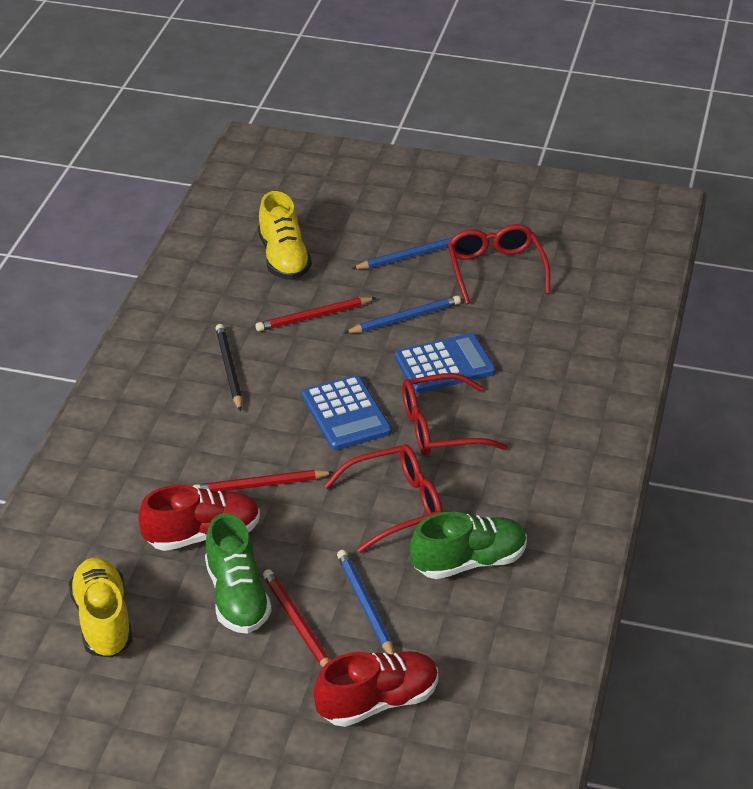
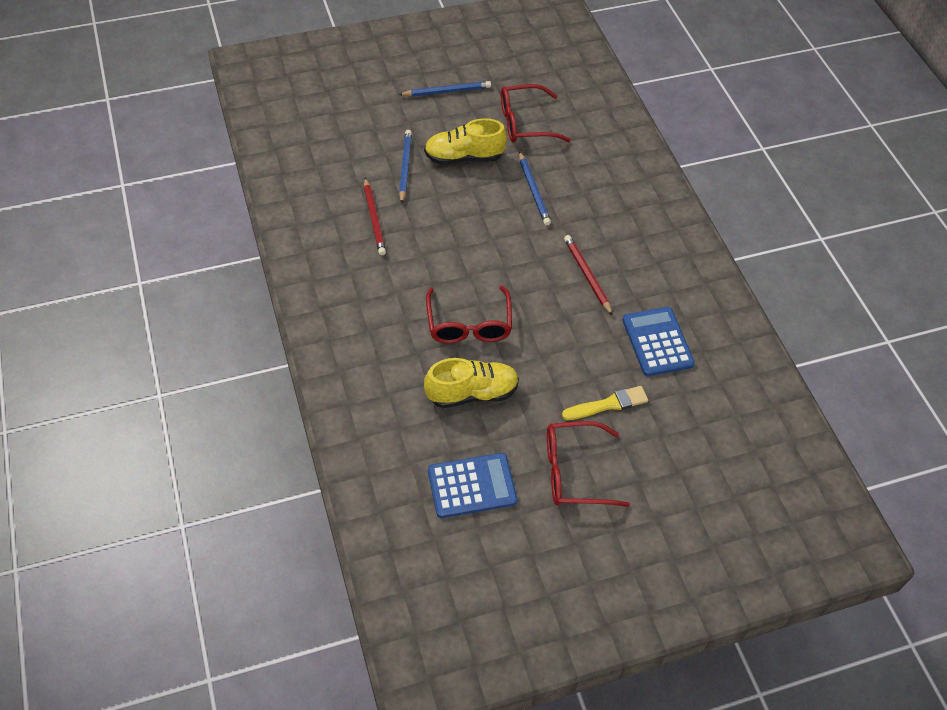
black pencil: [215,324,242,411] = 1 -> none = 0
green shoe: [205,513,272,634] [410,512,527,579] = 2 -> none = 0
red pencil: [193,470,334,492] [256,297,376,331] [263,569,330,667] = 3 -> [364,178,386,255] [564,235,613,316] = 2
red shoe: [139,485,260,551] [314,651,438,727] = 2 -> none = 0
yellow brush: none = 0 -> [562,386,648,420] = 1

